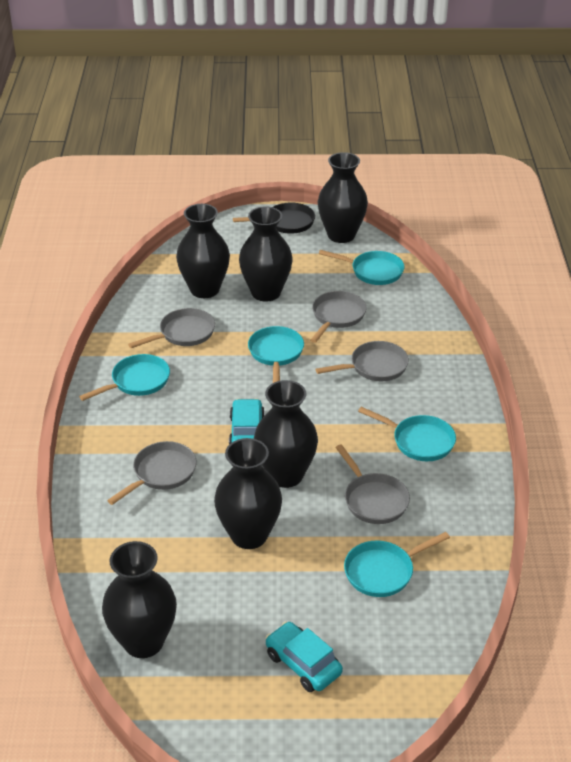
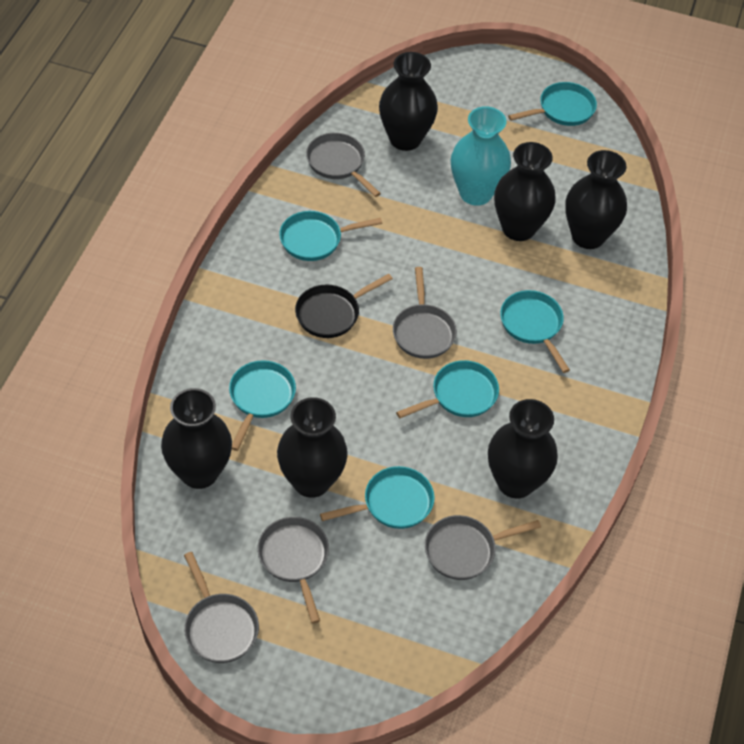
turquoise car: [229,399,265,444] [265,622,343,692] = 2 -> none = 0
turquoise pan: [79,354,170,401] [248,326,304,383] [319,250,404,285] [344,532,450,597] [358,407,456,461] = 5 -> [229,360,296,451] [279,211,382,261] [320,466,435,529] [396,360,499,418] [500,290,570,373] [508,82,597,126] = 6
turquoise vase: none = 0 -> [451,106,511,206] = 1

